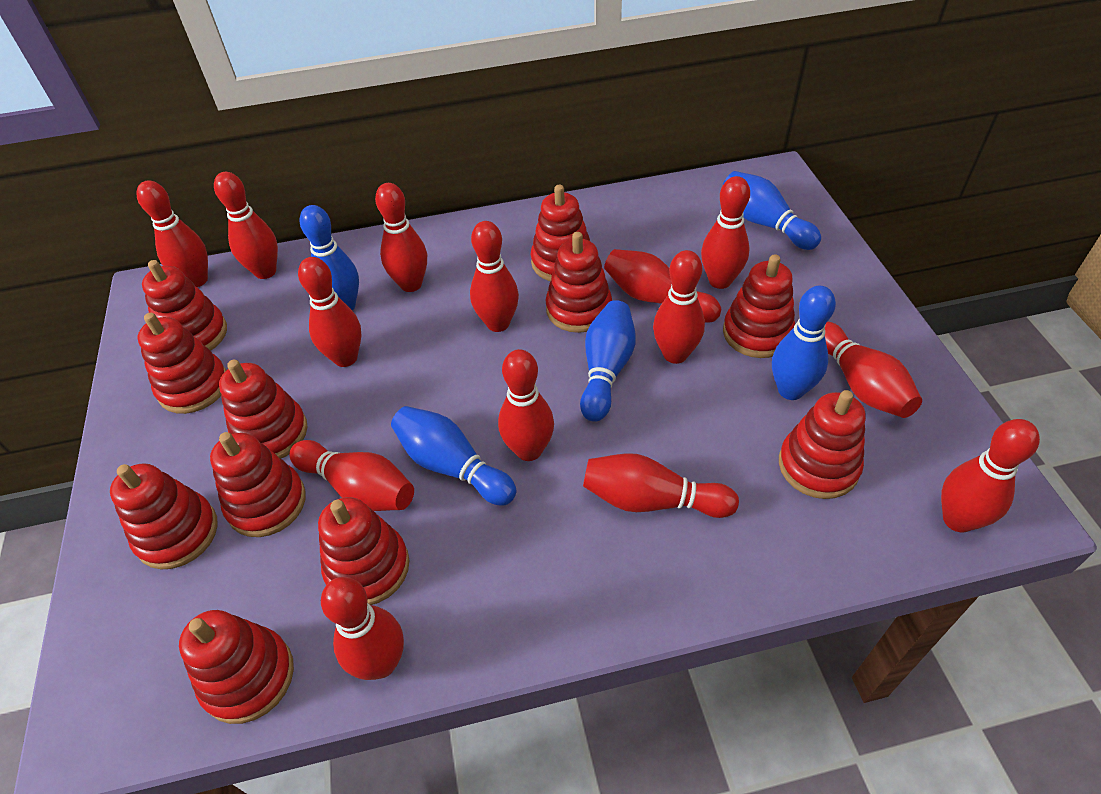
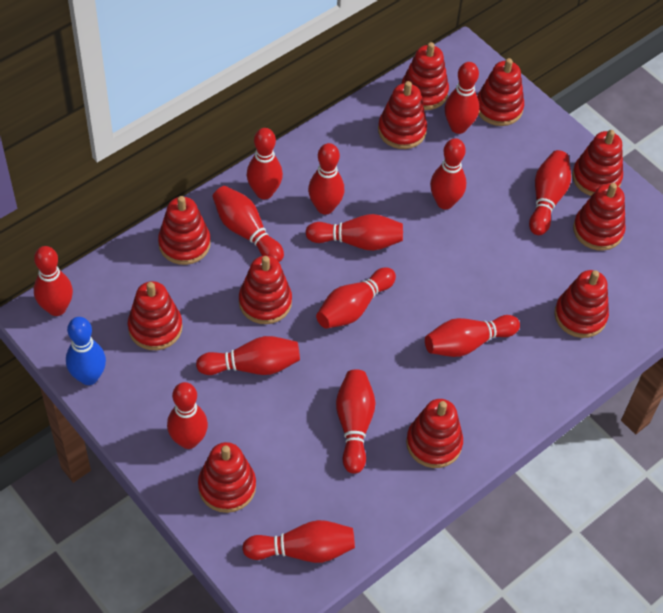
blue bowling pin: [299,205,359,311] [391,406,516,506] [580,300,636,422] [723,171,821,250] [772,286,836,400] = 5 -> [66,317,106,385] = 1

